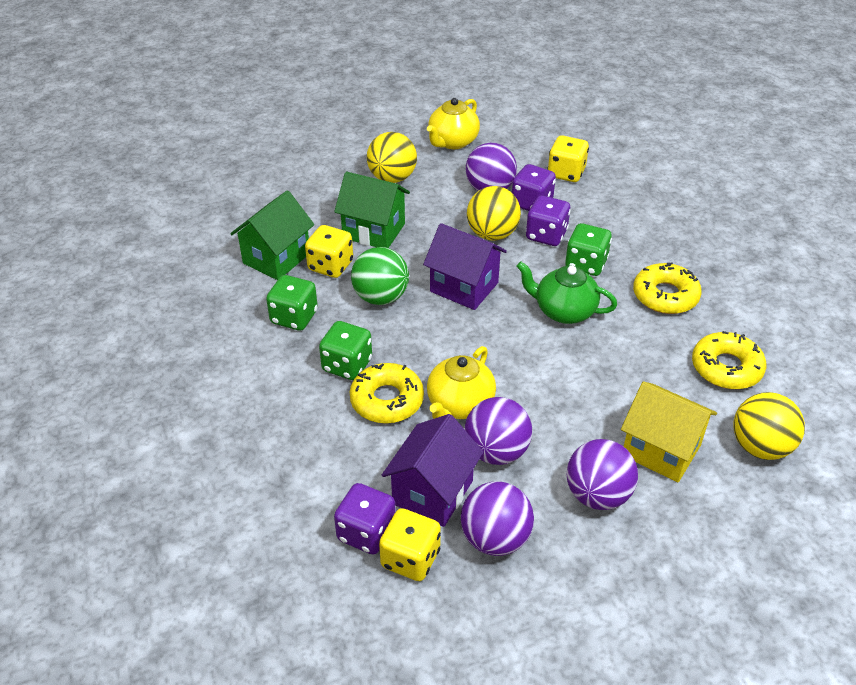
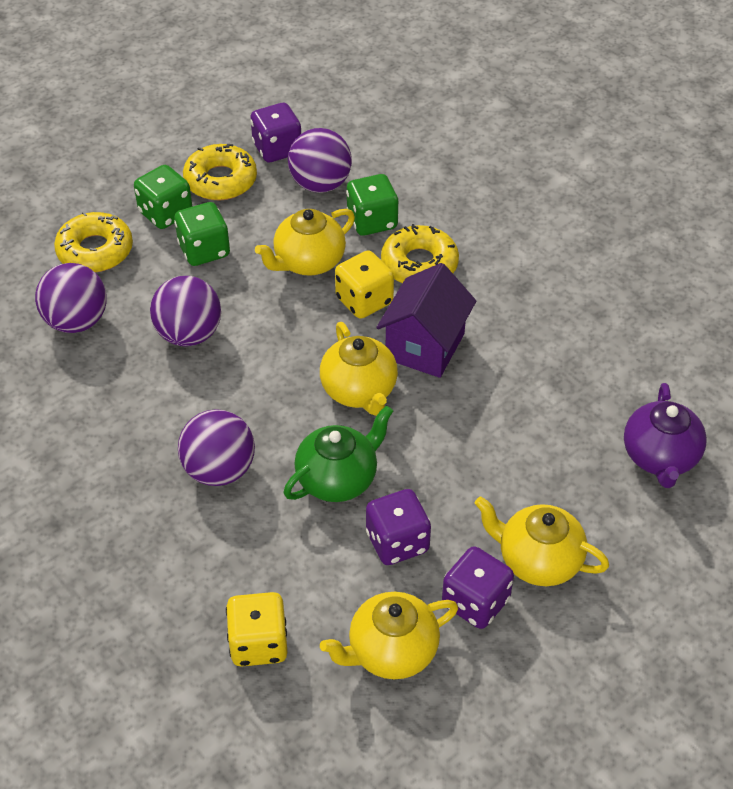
green ball: [351,247,409,305] = 1 -> none = 0
green house: [230,190,314,280] [334,172,410,248] = 2 -> none = 0
purple house: [382,414,484,527] [423,223,507,310] = 2 -> [376,263,476,378] = 1
purple teapot: none = 0 -> [624,383,707,488] = 1
yellow ball: [367,132,417,183] [467,186,521,241] [733,392,805,460] = 3 -> none = 0
yellow dice: [305,225,353,278] [379,508,441,581] [548,135,589,182] = 3 -> [226,592,288,667] [335,251,394,319] = 2
yellow house: [621,382,717,482] = 1 -> none = 0
yellow teapot: [427,98,480,149] [427,346,496,419] = 2 -> [255,209,355,276] [320,322,398,416] [320,592,458,679] [474,497,609,586] = 4

